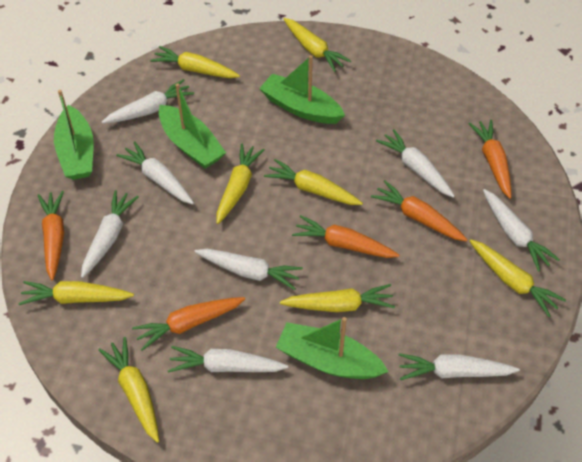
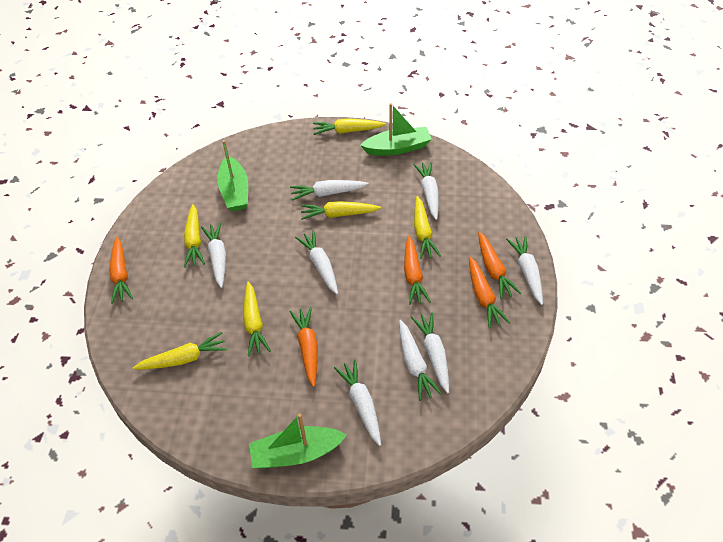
green boat: [54,90,94,180] [159,83,226,169] [259,55,345,124] [276,317,389,379] = 4 -> [217,140,248,211] [249,413,347,468] [360,103,432,156] = 3
yellow carrot: [18,281,134,305] [98,337,159,443] [150,46,240,78] [216,143,265,224] [264,159,363,205] [280,284,395,312] [284,18,351,72] [469,239,566,317] = 8 -> [133,332,227,370] [184,204,205,267] [243,281,271,356] [301,201,381,220] [313,118,386,135] [414,196,441,259] = 6

